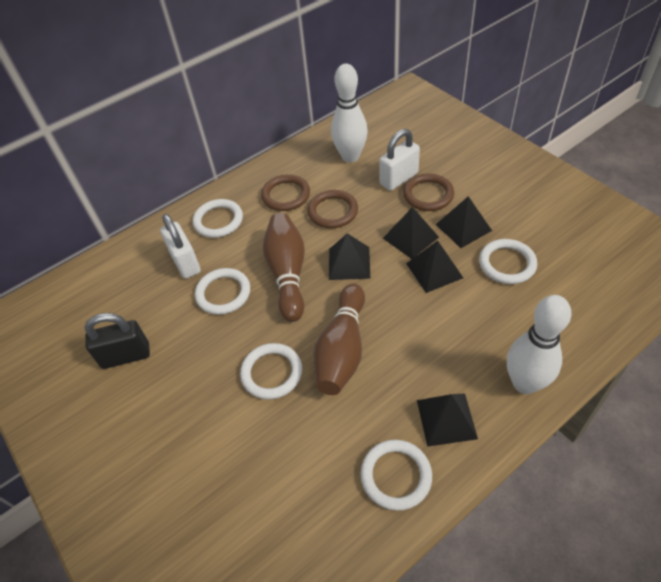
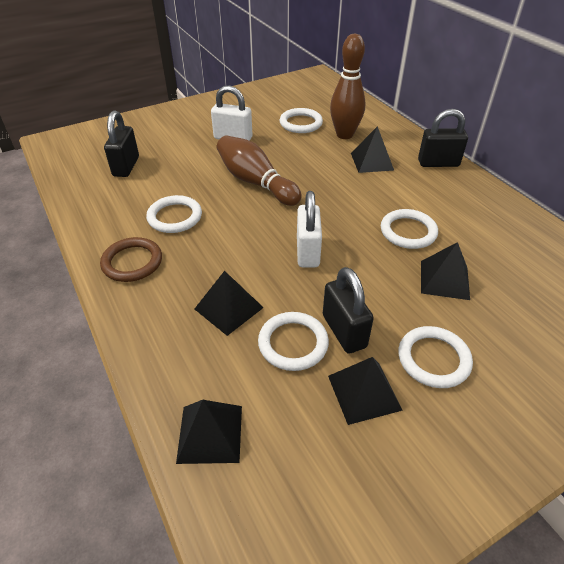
black padlock: [85,313,150,369] = 1 -> [104,110,139,177] [323,267,374,354] [418,109,468,167] = 3
brown ring: [261,174,310,211] [307,190,358,228] [403,173,454,211] = 3 -> [100,237,162,282] = 1
white bowling pin: [331,64,368,163] [507,295,571,394] = 2 -> none = 0

